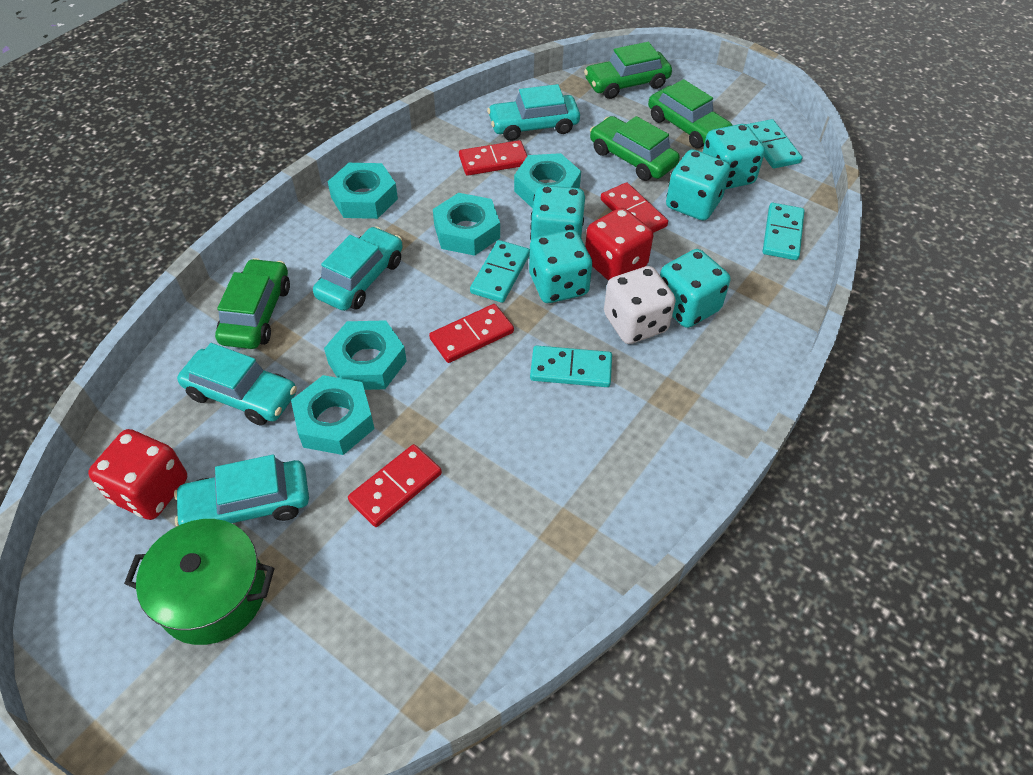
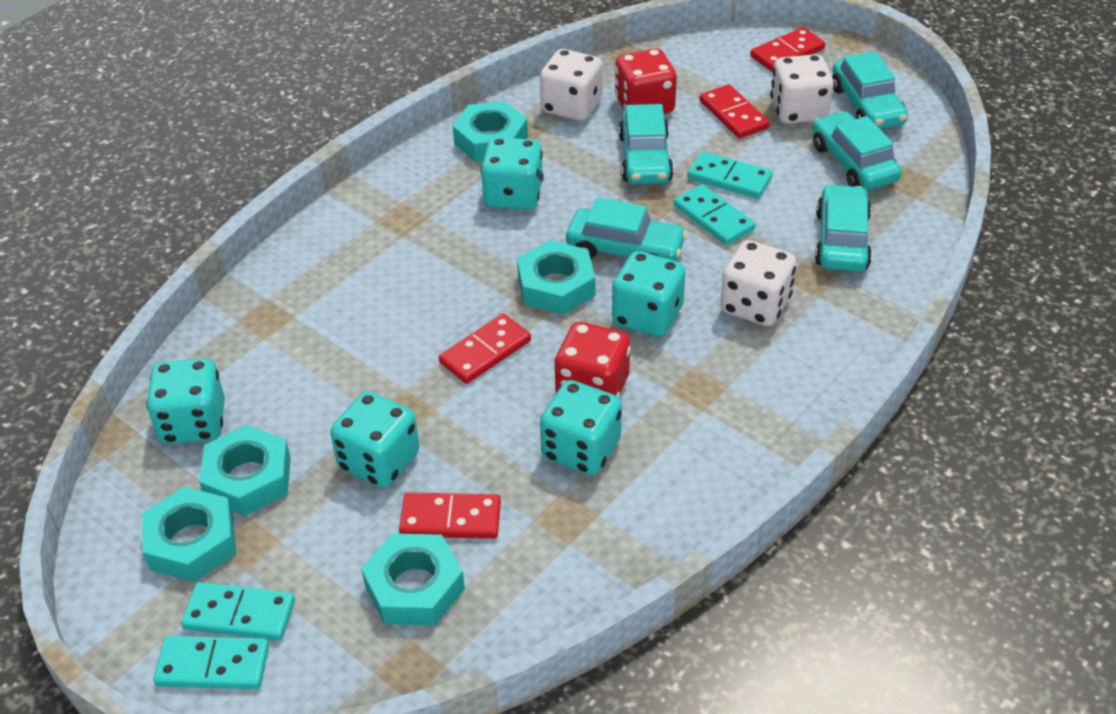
green car: [215,258,290,349] [584,42,672,99] [590,116,680,181] [648,79,733,148] = 4 -> none = 0
green pot: [124,519,274,645] = 1 -> none = 0
turquoise car: [174,455,309,526] [177,343,297,426] [313,226,403,311] [487,84,580,141] = 4 -> [566,197,687,261] [619,104,674,184] [813,111,902,190] [815,184,872,272] [832,52,908,129] = 5
white dice: [604,266,676,344] = 1 -> [540,49,602,121] [720,240,796,326] [770,54,834,124] = 3

